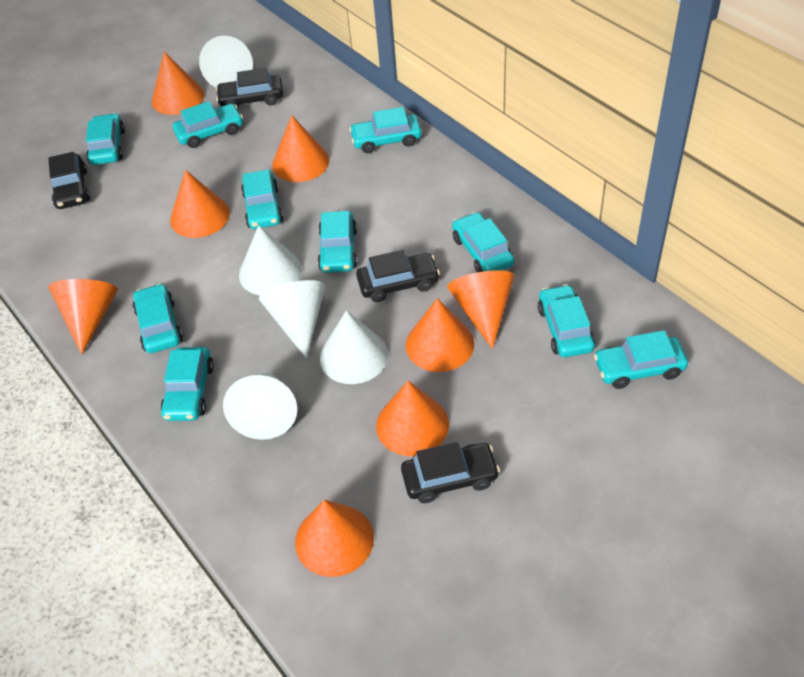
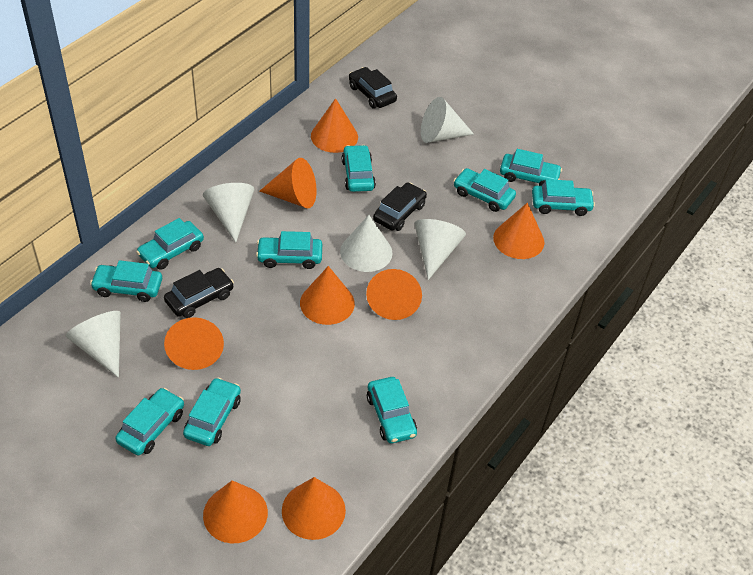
black car: [48,152,90,209] [216,68,283,107] [356,250,440,302] [401,442,500,503] = 4 -> [164,268,234,318] [349,67,397,108] [373,183,427,231] = 3

